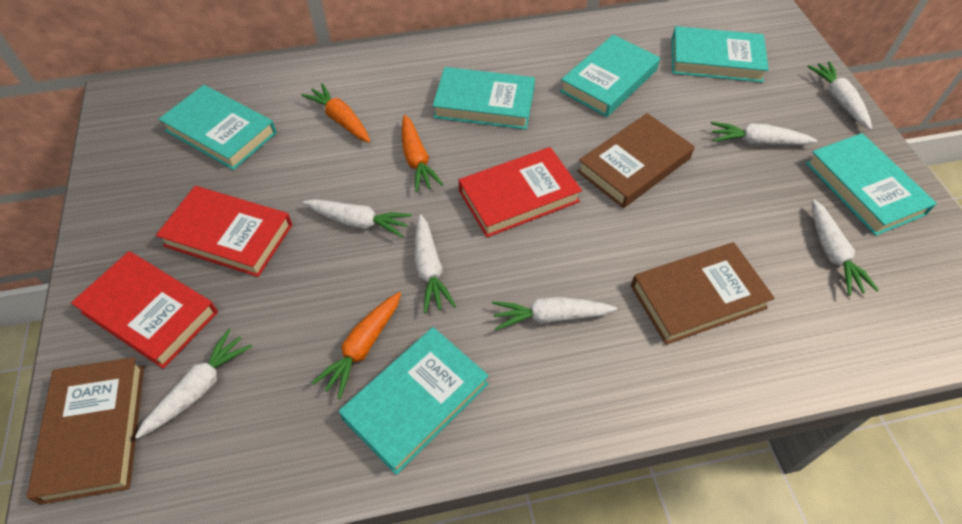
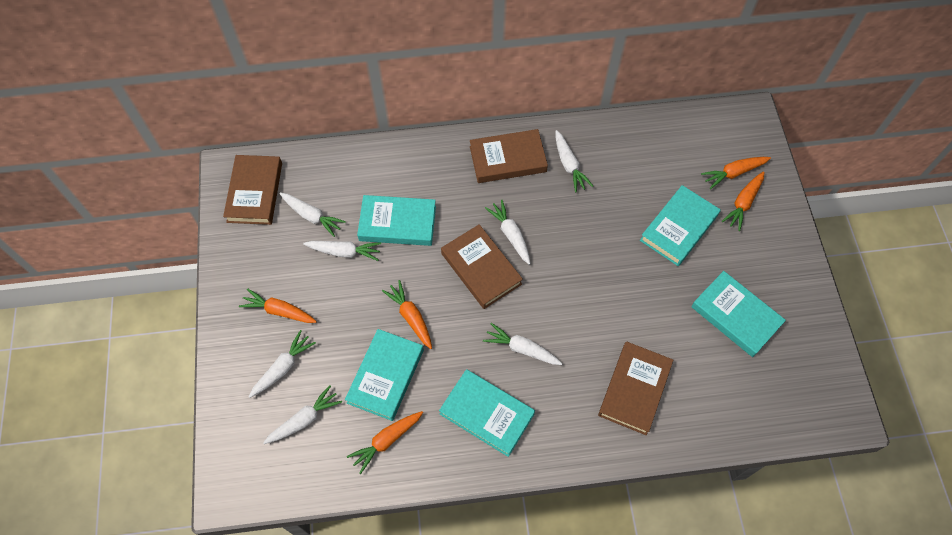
brown book: [27,357,144,505] [577,113,695,208] [631,242,775,345] = 3 -> [223,155,282,225] [441,224,523,309] [470,129,548,183] [598,341,673,435] = 4
orange carrot: [301,83,370,143] [312,292,401,399] [402,115,443,192] = 3 -> [239,288,317,323] [347,411,423,474] [382,280,432,349] [701,157,771,189] [722,171,765,231] = 5
red book: [71,251,218,369] [156,186,292,277] [459,147,582,237] = 3 -> none = 0
turquoise book: [159,85,277,170] [339,327,489,475] [432,67,535,129] [560,35,660,117] [672,26,769,83] [806,133,937,236] = 6 -> [345,329,424,421] [357,195,436,246] [439,369,535,457] [640,185,721,266] [691,271,786,357] = 5

